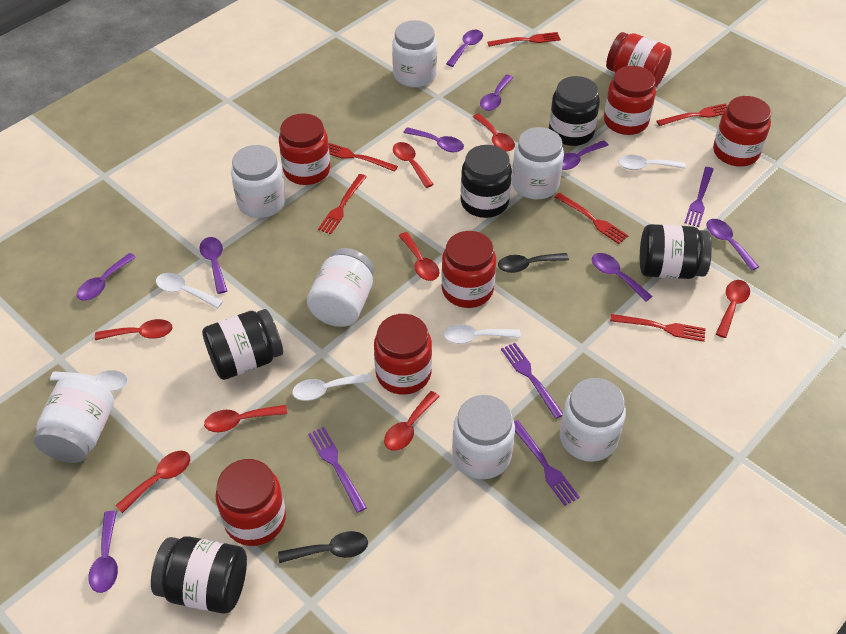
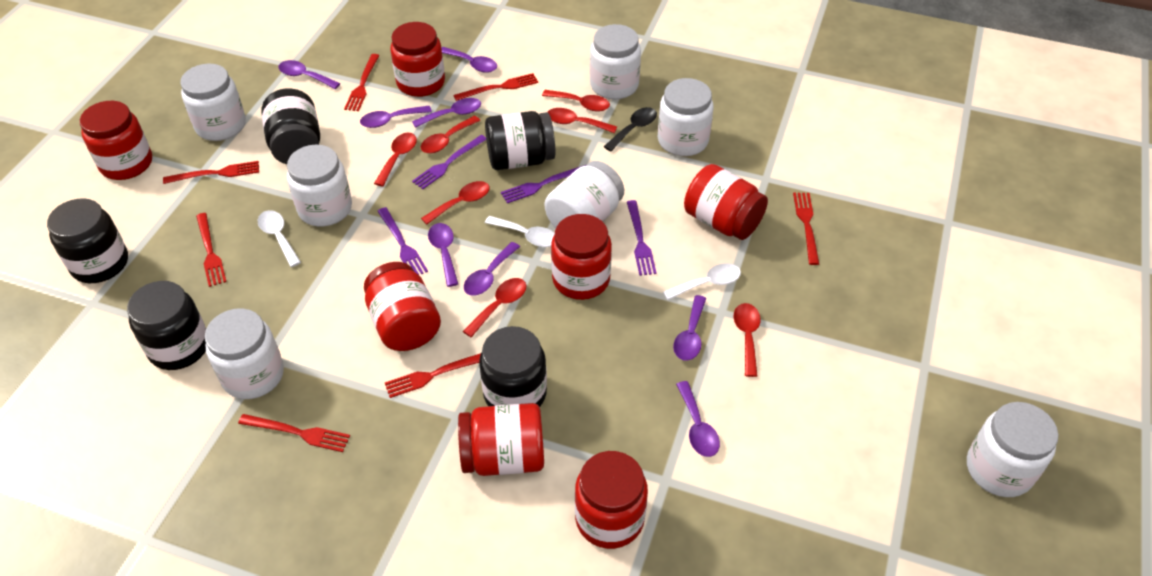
black spoon: [278,531,368,563] [498,253,569,273] = 2 -> [604,107,657,151] = 1
purple spoon: [77,253,136,301] [88,511,118,593] [199,237,227,294] [403,127,464,152] [446,30,483,67] [480,75,513,111] [562,140,609,170] [592,253,652,302] [706,219,759,271] = 9 -> [278,60,340,89] [360,106,432,128] [412,98,481,128] [428,223,458,287] [441,47,497,73] [464,242,520,296] [673,295,706,361] [676,381,720,457] = 8
red fork: [318,174,366,234] [328,143,398,172] [487,32,561,47] [555,193,629,244] [610,314,706,342] [657,103,728,126] = 6 -> [163,161,259,184] [196,213,227,287] [238,414,350,452] [344,54,380,111] [385,353,481,398] [453,73,538,101] [793,193,819,265] = 7
red spoon: [95,319,173,340] [115,451,190,513] [204,405,287,432] [384,391,440,451] [393,142,434,188] [399,232,440,281] [473,113,515,152] [716,280,750,338] = 8 -> [374,133,417,187] [421,116,480,153] [421,181,490,225] [463,278,527,338] [542,90,610,111] [547,108,617,133] [733,303,761,377] = 7
white spoon: [50,370,128,391] [156,273,223,309] [292,373,372,401] [443,324,521,344] [619,155,686,170] = 5 -> [258,210,301,267] [485,216,555,247] [663,264,741,300] = 3

